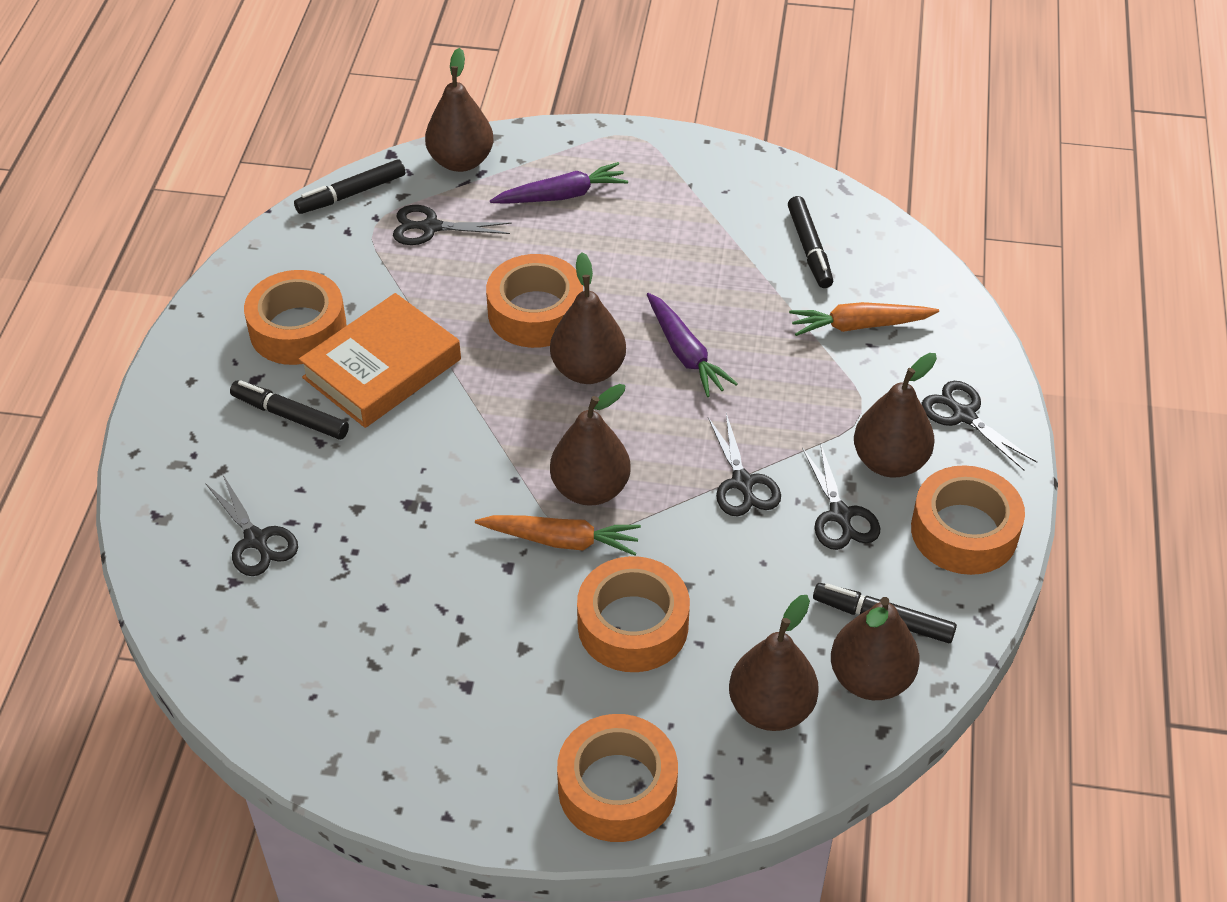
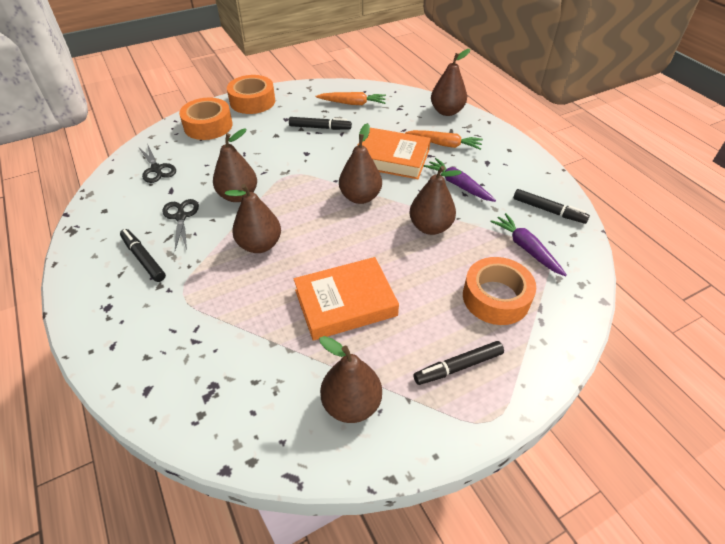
black scissors: [205,473,298,576] [393,205,512,245] [708,413,781,516] [802,443,880,550] [921,381,1037,471] = 5 -> [139,144,176,183] [162,199,199,250] = 2
orange book: [298,293,461,428] = 1 -> [294,257,399,341] [357,128,431,179] = 2
orange tape: [244,270,346,365] [486,254,583,348] [557,714,678,842] [577,556,690,672] [911,465,1025,575] = 5 -> [179,97,233,140] [227,75,275,114] [463,257,536,325] = 3

